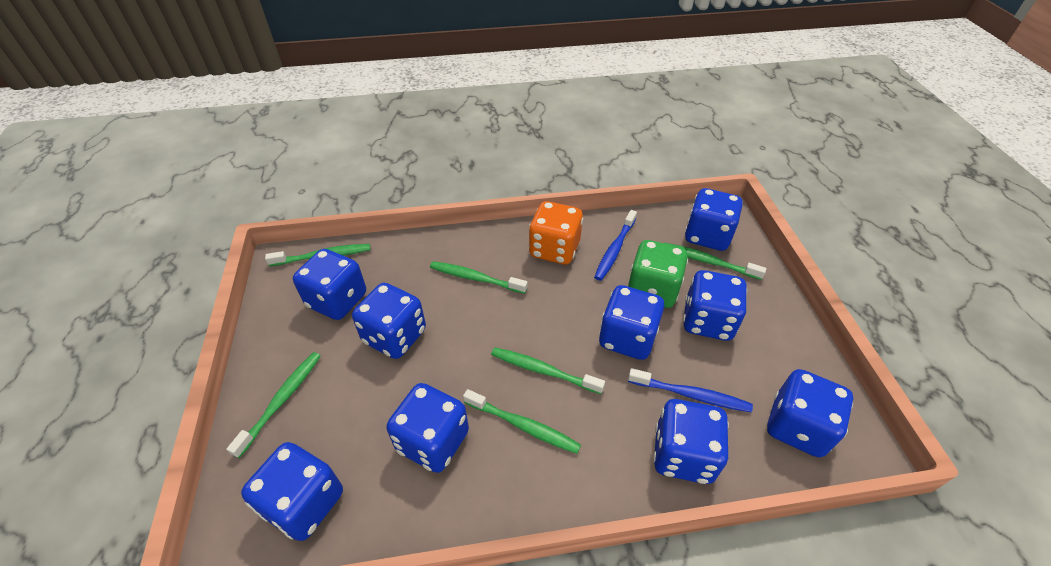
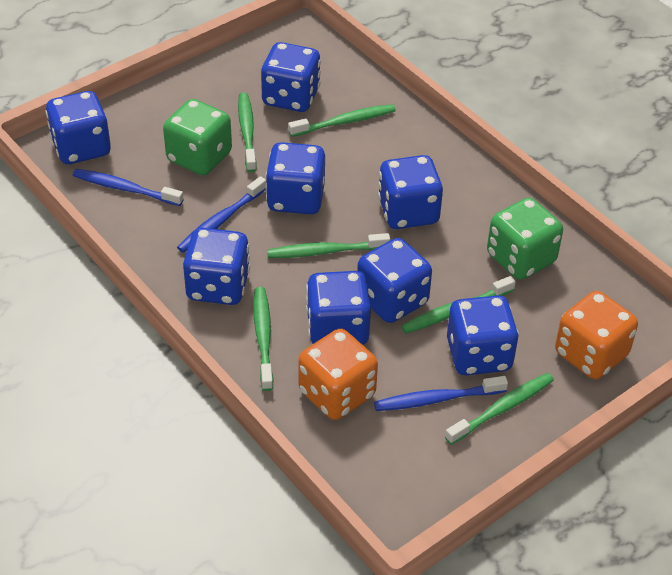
blue dice: [241,442,343,541] [293,249,366,320] [352,283,426,359] [387,383,469,473] [599,285,664,360] [653,399,729,484] [683,270,747,341] [685,188,743,251] [767,369,853,457] = 9 -> [45,91,111,164] [183,228,250,305] [261,42,321,112] [265,142,325,214] [306,271,371,345] [357,238,432,323] [378,155,443,229] [447,295,519,375] = 8
blue toothbrush: [594,210,637,281] [628,368,753,413] = 2 -> [73,169,183,206] [177,176,266,253] [374,376,508,411] = 3
green dice: [628,240,688,308] = 1 -> [163,99,232,175] [487,198,563,280] = 2
orange dice: [529,201,583,265] = 1 -> [299,329,378,420] [555,291,638,379] = 2

